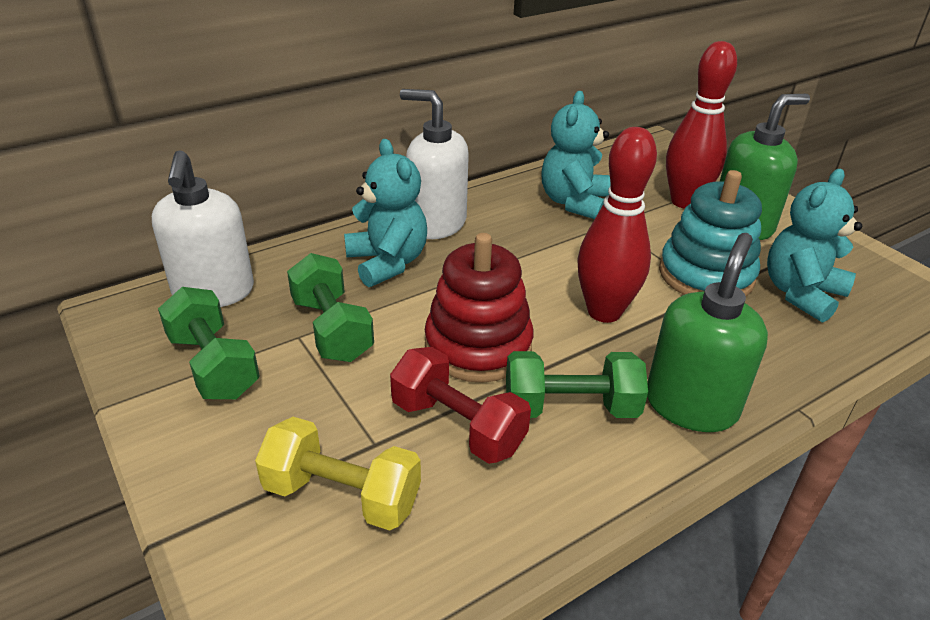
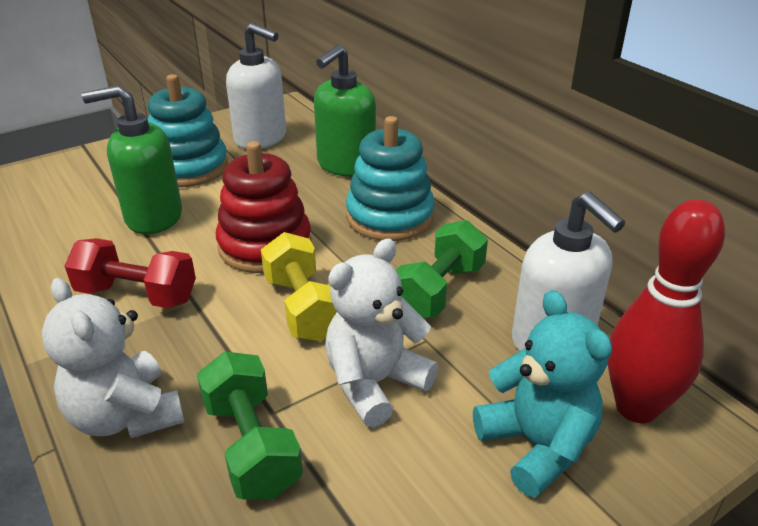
green dumbbell: [158,287,260,399] [287,253,374,362] [506,351,648,418] = 3 -> [197,351,303,499] [396,220,488,318] = 2
red bowling pin: [577,127,657,323] [666,41,737,209] = 2 -> [608,199,725,423] = 1
turquoise stacking toy: [659,170,762,296] = 1 -> [147,74,228,187] [346,116,435,241] = 2
turquoise teddy bear: [344,139,427,287] [541,91,611,219] [767,169,862,323] = 3 -> [473,290,612,498] = 1
white teddy bear: none = 0 -> [42,278,184,438] [325,239,438,427] = 2

